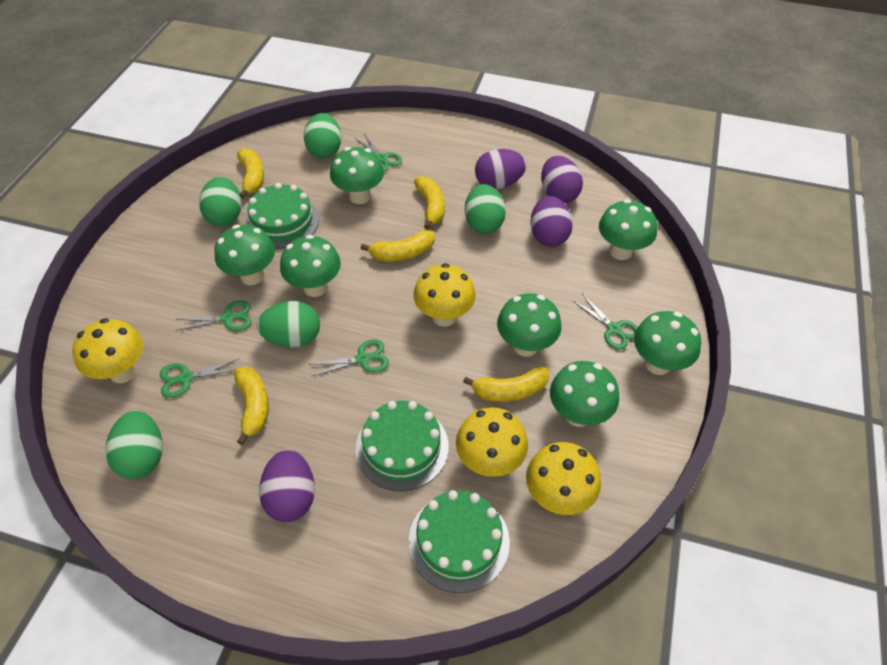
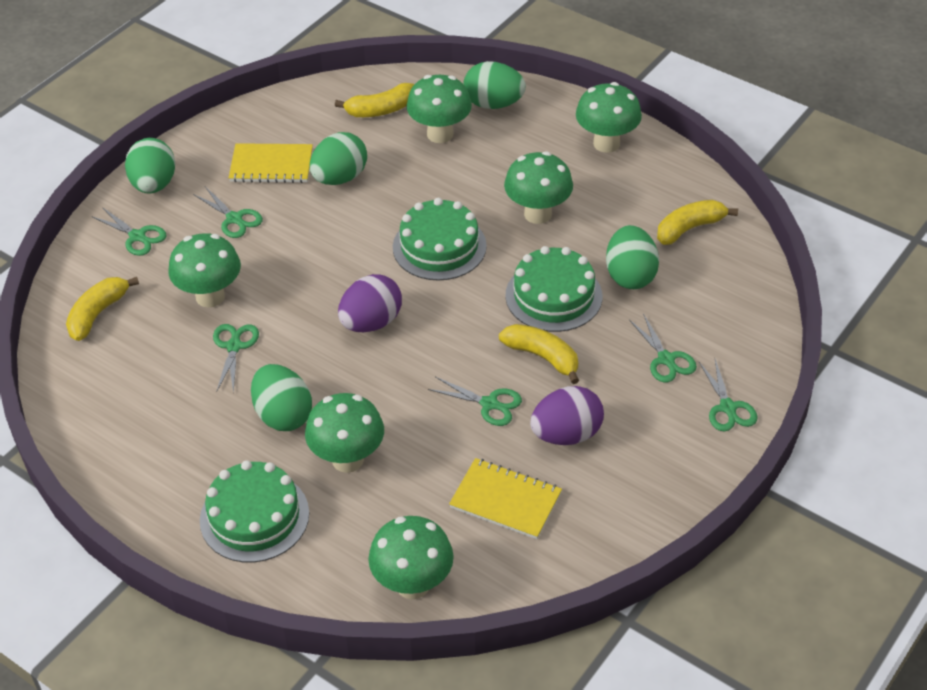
green mushroom: [214,225,275,285] [280,235,341,297] [330,147,384,204] [497,293,562,357] [550,361,619,427] [599,199,657,260] [634,311,701,375] = 7 -> [168,233,241,308] [305,393,384,473] [368,516,454,599] [406,75,472,143] [504,151,573,224] [576,82,642,153] = 6
green scissors: [160,359,238,398] [175,300,251,331] [309,339,389,377] [355,134,402,172] [573,295,638,350] = 5 -> [91,207,167,256] [193,187,263,238] [213,324,259,393] [428,377,522,426] [629,313,697,383] [699,359,757,432] = 6
purple egg: [259,449,315,522] [475,149,526,189] [530,196,573,247] [541,156,583,203] = 4 -> [338,274,402,332] [530,386,604,445] = 2
yellow banana: [234,366,269,445] [237,148,264,198] [361,230,434,262] [414,176,445,229] [463,367,549,402] = 5 -> [66,277,139,341] [335,83,415,117] [499,324,579,384] [657,200,738,245] = 4
yellow mushroom: [72,318,143,383] [413,263,476,327] [456,407,528,477] [526,442,601,515] = 4 -> none = 0
yellow notebook: none = 0 -> [229,143,313,183] [449,458,562,539] = 2

